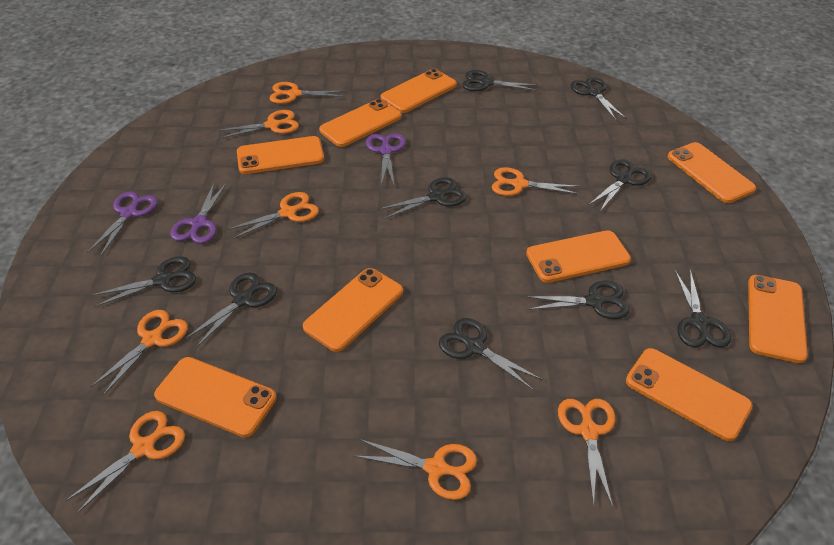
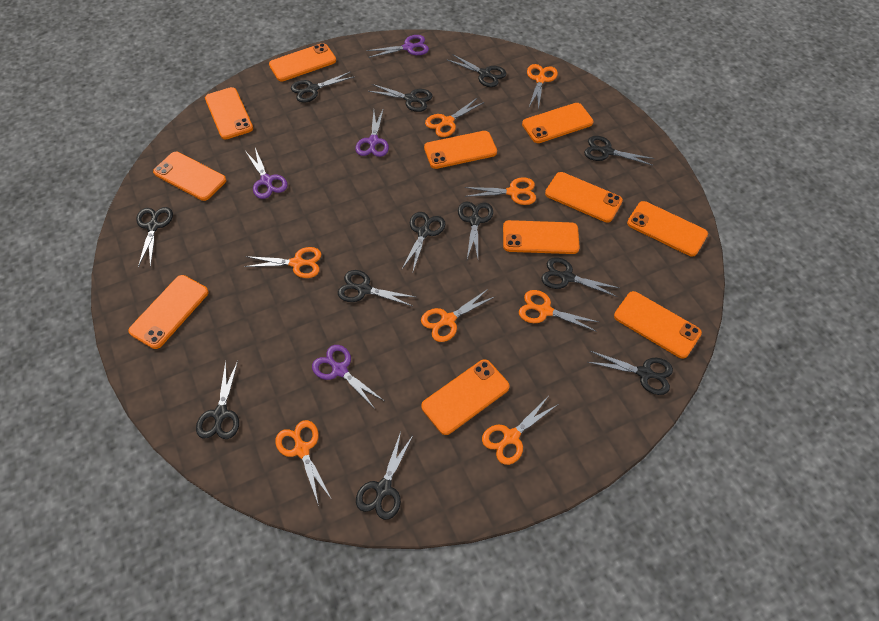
black scissors: [91,256,196,307] [185,272,277,348] [379,177,467,219] [439,318,542,390] [462,70,537,91] [525,281,630,319] [571,77,627,120] [588,159,652,211] [675,270,731,347] = 9 -> [136,207,173,267] [196,361,239,439] [291,71,354,103] [338,270,415,306] [356,432,413,520] [369,84,433,112] [402,212,445,271] [446,54,506,87] [458,202,493,259] [541,257,619,297] [584,136,655,166] [588,351,673,395] = 12
orange phone: [154,357,277,437] [237,136,324,174] [303,268,403,352] [319,99,402,147] [381,69,457,113] [526,230,631,283] [626,348,753,441] [667,142,756,203] [748,275,808,363] = 9 -> [128,275,209,349] [153,152,226,201] [205,87,253,140] [269,43,336,81] [421,359,510,435] [424,131,497,169] [503,220,580,254] [522,103,593,143] [545,172,623,223] [614,291,702,359] [627,201,708,256] = 11
purple scissors: [87,192,158,256] [170,182,227,244] [366,133,406,185] = 3 -> [245,148,288,199] [312,345,384,409] [355,108,389,157] [366,35,429,58] = 4

